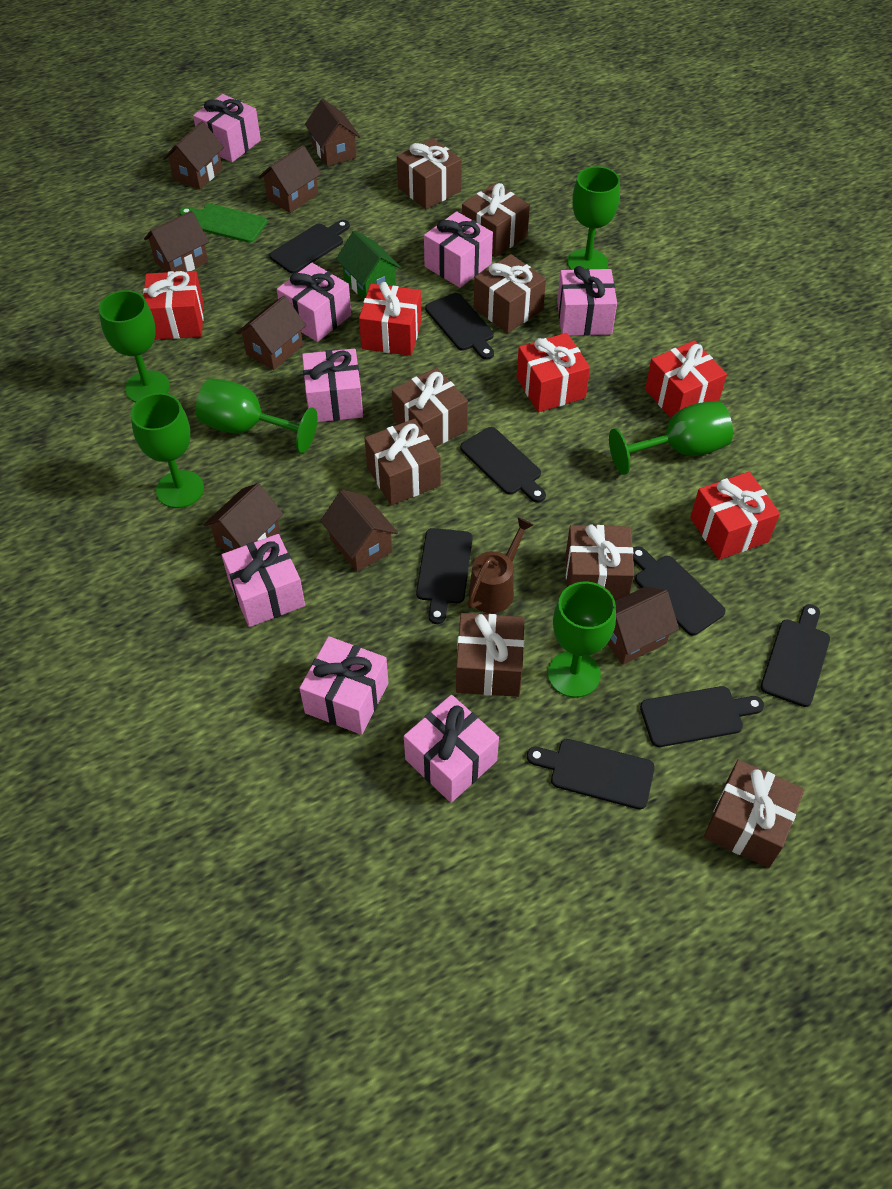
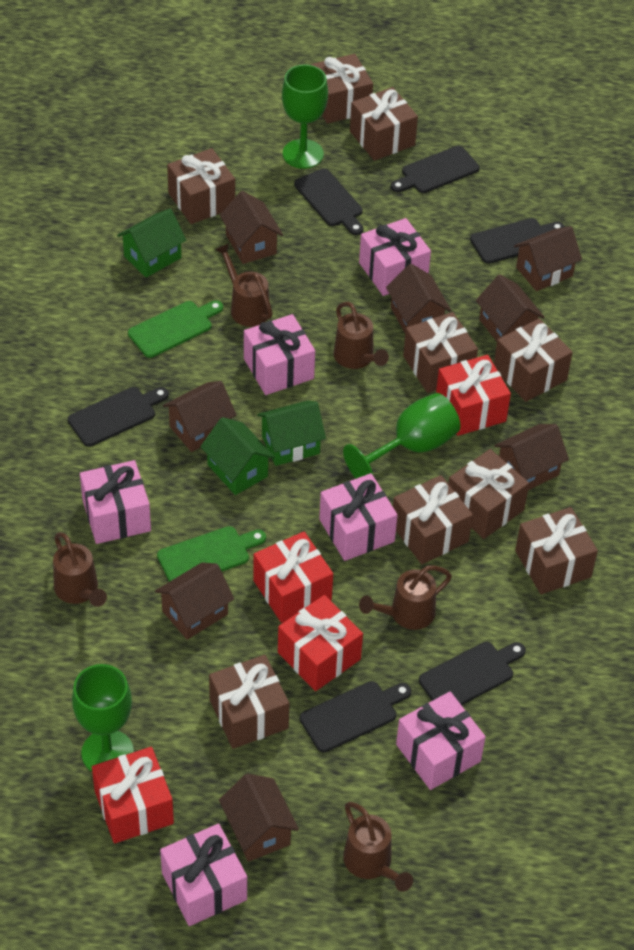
black cutting board: [269,220,350,274] [416,528,473,624] [425,293,494,360] [460,427,546,503] [527,739,655,810] [633,546,725,636] [640,686,764,747] [761,604,830,707] = 8 -> [68,387,169,447] [294,168,363,235] [300,681,411,753] [391,146,480,193] [419,642,526,705] [470,218,565,264] = 6
brown gift: [365,419,441,505] [392,368,468,447] [397,138,462,209] [456,613,525,697] [462,183,530,257] [474,254,546,333] [566,524,634,601] [704,760,804,868] = 8 -> [167,148,235,224] [209,655,289,749] [311,54,373,124] [350,87,418,161] [393,475,473,564] [403,312,478,393] [448,449,529,539] [494,318,573,402] [515,507,598,594] = 9
brown watering can: [467,517,533,613] = 1 -> [53,532,107,607] [215,243,273,327] [334,302,389,369] [343,802,413,892] [359,565,452,630] = 5
green cutting board: [179,204,267,243] = 1 -> [128,300,223,358] [157,526,266,582] = 2
green goblet: [99,290,170,402] [131,393,204,508] [196,378,317,453] [548,581,616,698] [567,166,620,270] [609,401,733,475] = 6 -> [72,664,134,772] [282,64,328,169] [343,393,460,479] = 3
green house: [336,231,401,300] = 1 -> [117,209,186,278] [200,417,275,495] [257,401,326,466] = 3
pink gift: [193,94,261,162] [222,534,305,627] [277,263,352,342] [299,636,389,735] [302,349,363,422] [404,695,499,803] [424,211,493,288] [557,266,617,336] = 8 -> [80,460,151,544] [160,823,247,926] [244,314,315,395] [319,473,398,561] [359,218,431,296] [396,691,486,790] = 6
red gift: [143,271,204,340] [359,282,421,356] [517,333,590,412] [645,340,727,418] [690,472,780,560] = 5 -> [92,747,174,844] [253,531,333,623] [278,595,363,691] [436,355,511,436] = 4

